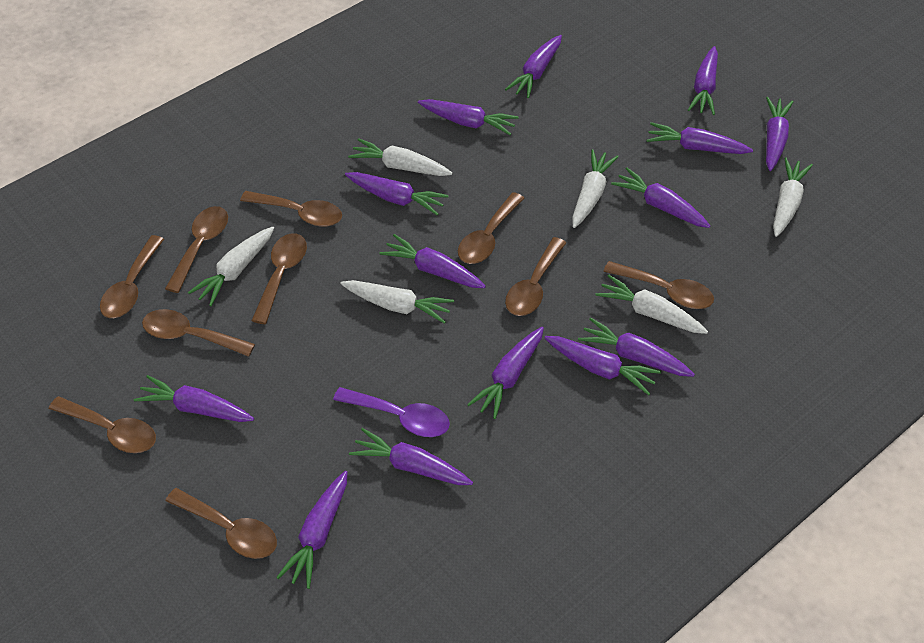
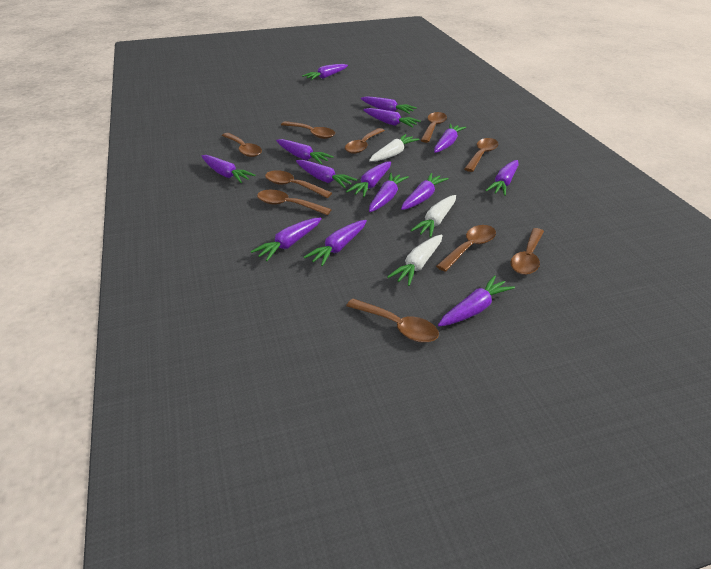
purple spoon: [333,387,450,437] = 1 -> none = 0
white carrot: [188,227,274,306] [340,280,454,324] [348,138,453,176] [572,149,619,228] [595,274,708,334] [773,157,813,237] = 6 -> [369,134,419,162] [387,235,442,286] [410,195,456,238] = 3

